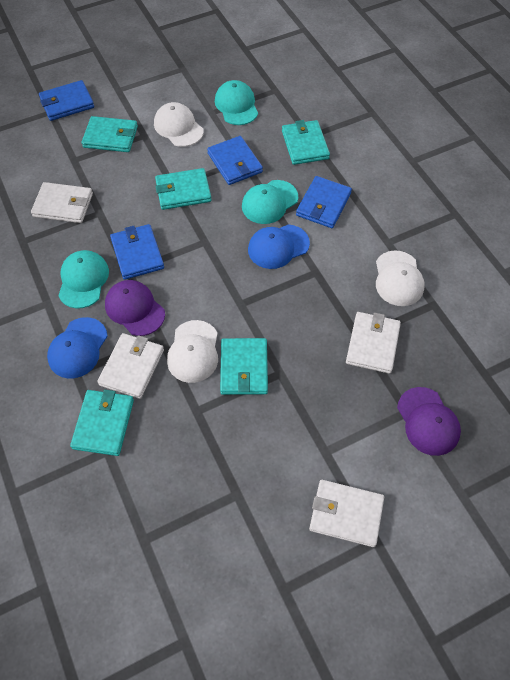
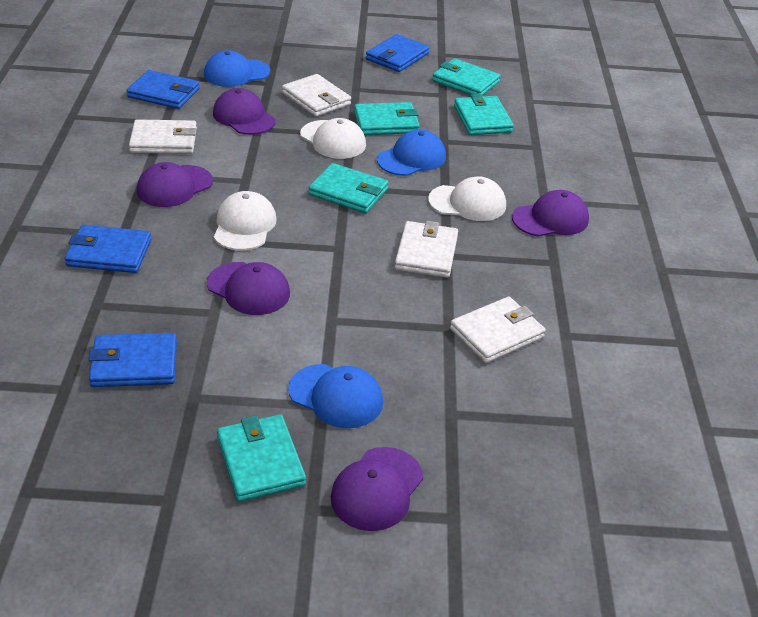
blue cap: [47,317,108,378] [248,225,310,269] = 2 -> [204,50,270,87] [288,364,383,428] [377,129,446,176] = 3
purple cap: [105,280,165,336] [397,387,461,456] = 2 -> [137,162,213,207] [207,262,290,315] [213,88,275,135] [331,447,423,531] [512,190,589,237] = 5
turquoise cap: [58,250,109,309] [215,80,258,125] [242,180,298,224] = 3 -> none = 0

